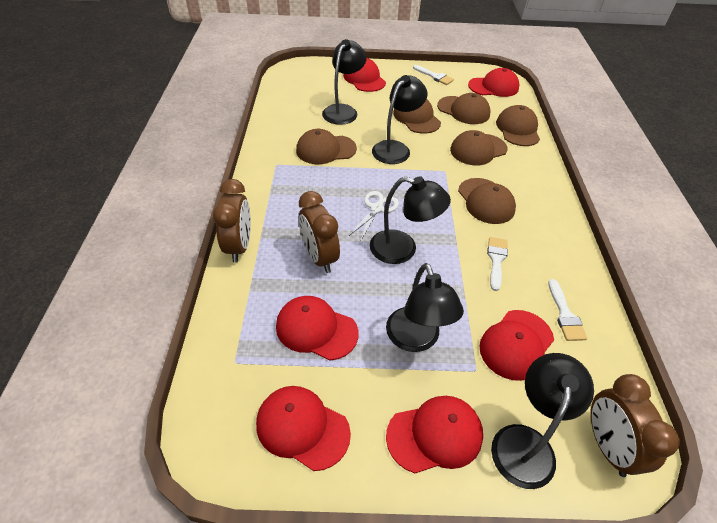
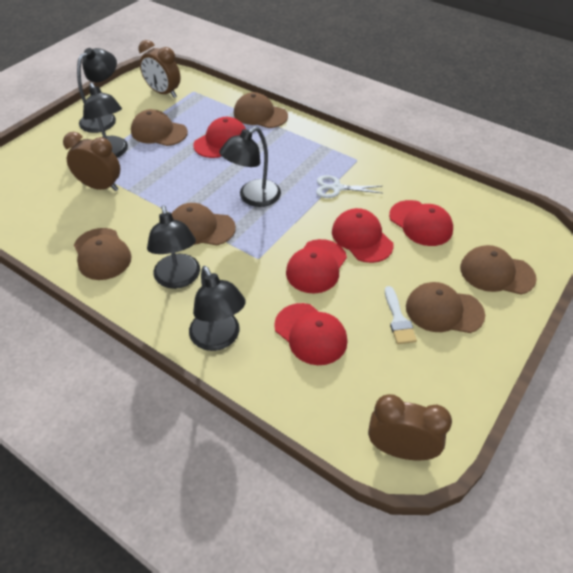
red cap: [256,386,351,471] [276,296,359,361] [343,58,386,92] [386,396,483,473] [468,68,519,97] [479,310,554,381] = 6 -> [193,117,247,158] [274,303,348,365] [286,239,347,293] [332,208,394,263] [389,200,453,246] = 5
white brush: [413,65,454,85] [487,237,508,291] [548,279,587,341] = 3 -> [385,286,417,344] = 1

